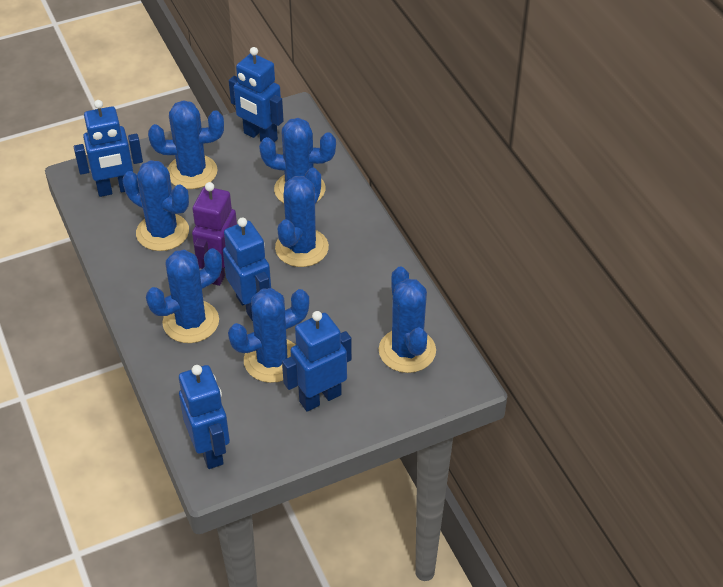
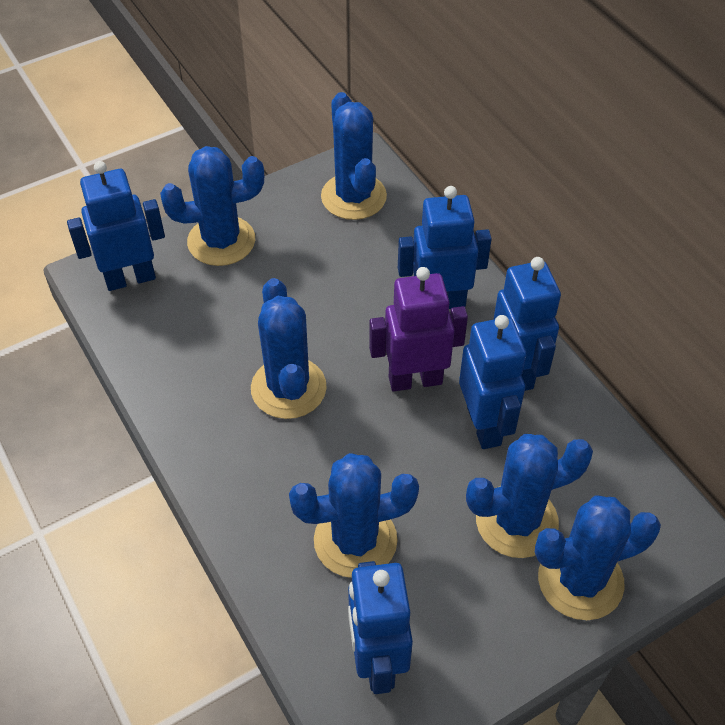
blue cactus: [123,160,189,251] [146,248,222,343] [148,100,224,189] [228,288,309,383] [259,118,336,203] [275,168,329,267] [379,266,436,373] = 7 -> [160,146,264,266] [251,278,327,419] [289,453,419,578] [321,92,387,220] [466,434,593,558] [535,495,661,620] = 6

